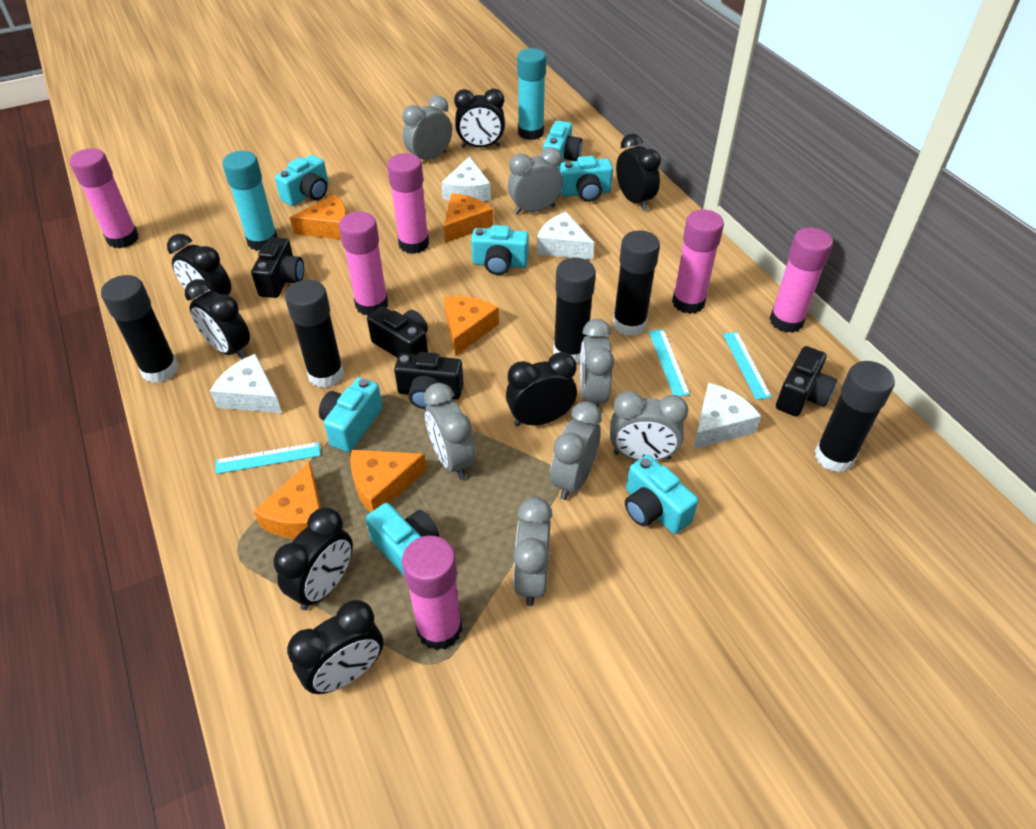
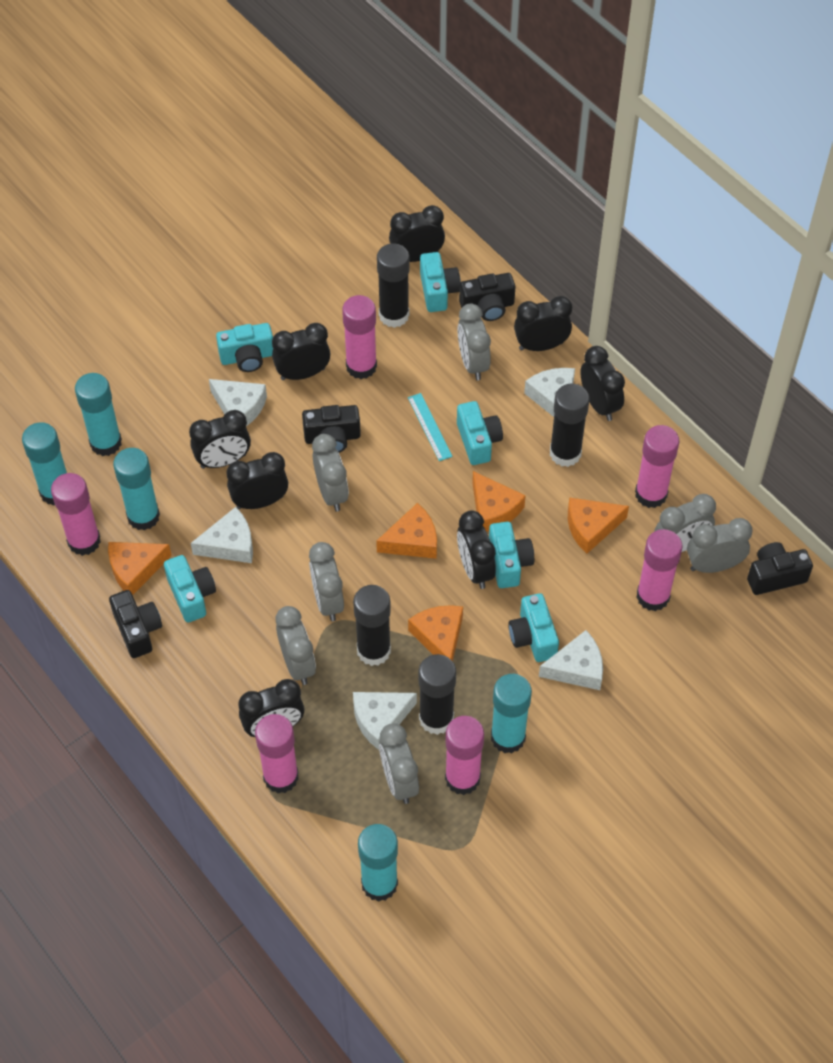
black clock: [167,234,232,299] [185,279,250,359] [274,508,353,610] [287,600,383,694] [454,88,505,148] [506,352,577,427] [616,134,661,211] = 7 -> [189,410,251,469] [226,452,288,509] [238,679,304,737] [272,323,331,380] [389,205,445,262] [457,511,496,589] [514,296,572,351] [580,346,625,421] = 8
black glue stick: [101,275,178,383] [285,280,344,388] [553,258,596,363] [613,230,660,336] [815,361,895,473] = 5 -> [353,585,391,666] [377,243,410,328] [419,654,456,735] [550,384,589,467] = 4
turquoise camera: [275,155,328,206] [319,377,383,452] [366,503,439,576] [471,225,529,275] [543,121,582,171] [560,156,613,202] [625,455,698,534] = 7 -> [164,555,216,623] [216,323,273,372] [420,252,461,312] [457,401,503,465] [489,522,534,588] [508,593,559,662] = 6
turquoise glue stick: [222,151,278,251] [517,48,546,140] = 2 -> [22,422,67,506] [75,373,122,456] [113,448,160,530] [358,824,398,902] [491,674,532,754] = 5
turquoise ruler: [215,442,320,474] [649,329,690,396] [723,332,772,400] = 3 -> [408,393,452,461] = 1
white cheese: [210,354,282,413] [441,156,491,201] [537,212,594,260] [693,383,761,449] = 4 -> [191,507,253,563] [209,379,267,426] [353,692,417,750] [524,368,575,417] [539,630,603,690] = 5

